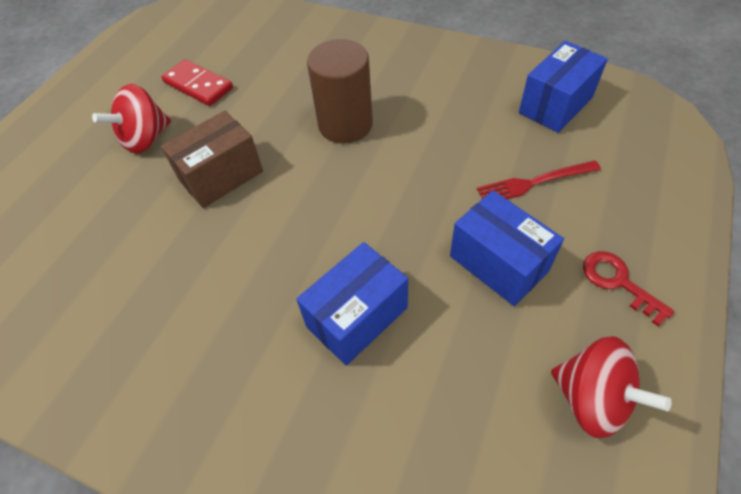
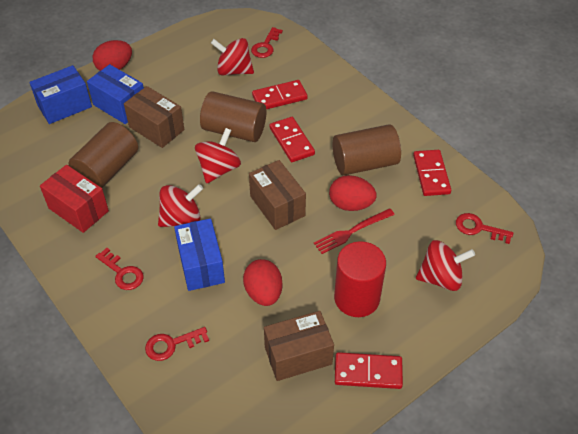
brown box: [161,111,263,208] = 1 -> [124,86,184,148] [249,160,306,230] [264,311,334,381] = 3
brown cylinder: [307,39,373,144] = 1 -> [69,122,138,188] [200,91,266,142] [333,124,401,176] = 3
red box: none = 0 -> [40,165,109,233] = 1
red cylinder: none = 0 -> [334,241,386,317] = 1
red domino: [161,59,233,106] = 1 -> [252,80,308,109] [270,117,315,162] [335,352,403,389] [413,150,451,196] = 4
red egg: none = 0 -> [93,40,132,71] [243,259,283,306] [329,175,377,211] = 3
red key: [583,251,674,326] = 1 -> [95,248,144,290] [145,327,209,361] [251,27,283,58] [456,213,513,244] = 4
red spinning top: [92,84,171,154] [551,336,672,438] = 2 -> [158,184,203,227] [195,128,241,184] [211,38,254,75] [416,240,475,291] = 4

